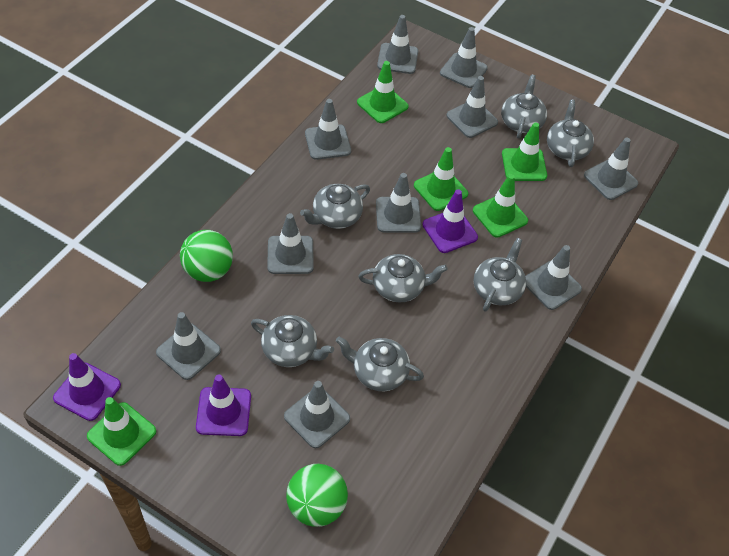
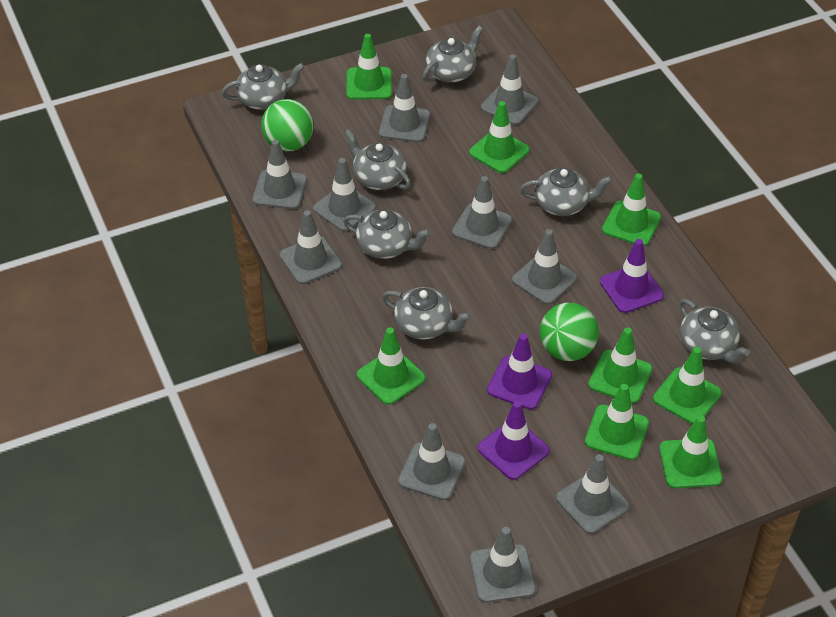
green traffic cone: [87,397,156,466] [357,61,408,123] [414,147,468,211] [473,174,528,238] [502,122,547,181] = 5 -> [347,34,392,100] [357,327,426,405] [469,101,530,173] [585,384,649,460] [588,327,652,403] [602,173,661,246] [653,347,722,424] [659,415,722,488] = 8

